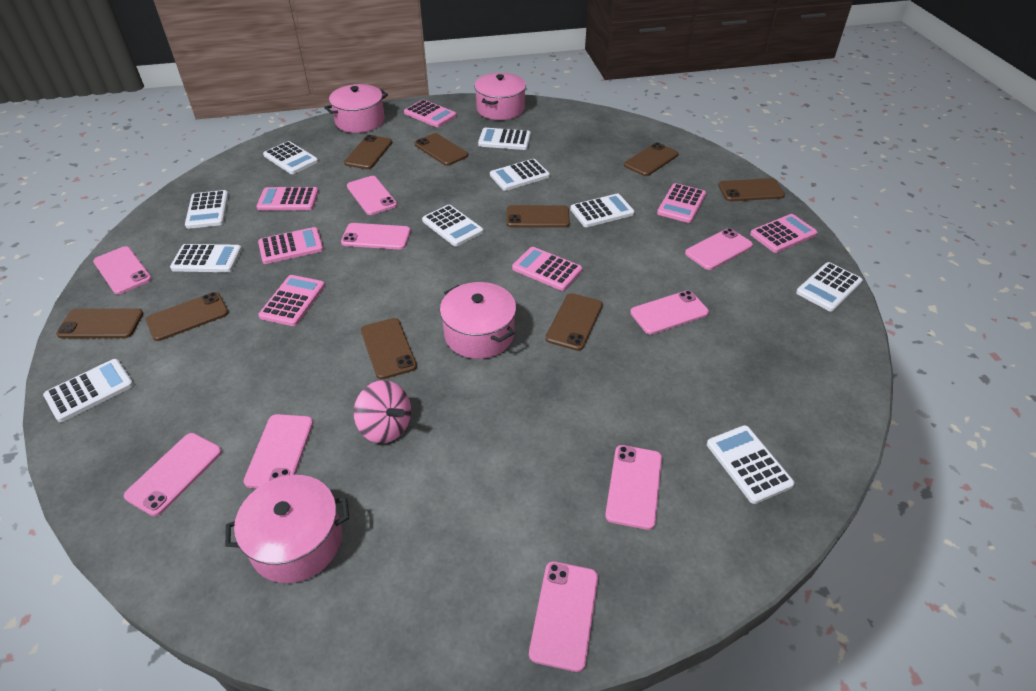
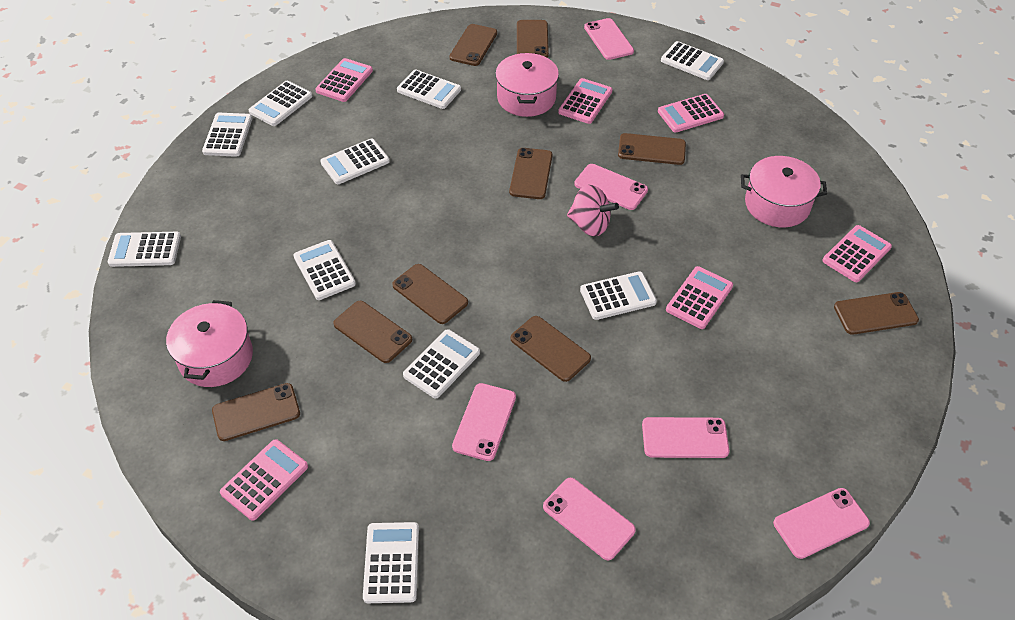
pink calculator: [256,187,319,211] [258,227,324,264] [258,275,325,326] [404,100,457,127] [512,247,582,291] [657,183,706,223] [750,214,817,253] = 7 -> [220,439,308,521] [315,58,373,102] [558,78,612,124] [658,94,724,132] [666,266,733,329] [822,225,892,282] = 6
pink phone: [93,246,152,294] [124,433,222,516] [243,414,313,488] [341,223,411,250] [347,176,397,215] [529,561,598,672] [605,445,662,530] [630,290,709,334] [685,228,753,270] = 9 -> [452,383,516,461] [543,478,636,560] [574,164,648,210] [584,18,634,60] [642,417,729,458] [773,488,870,559] = 6
pink pot: [225,475,349,583] [324,84,388,133] [440,282,516,359] [474,73,526,120] = 4 -> [166,300,253,387] [495,53,559,117] [741,156,827,227] = 3

